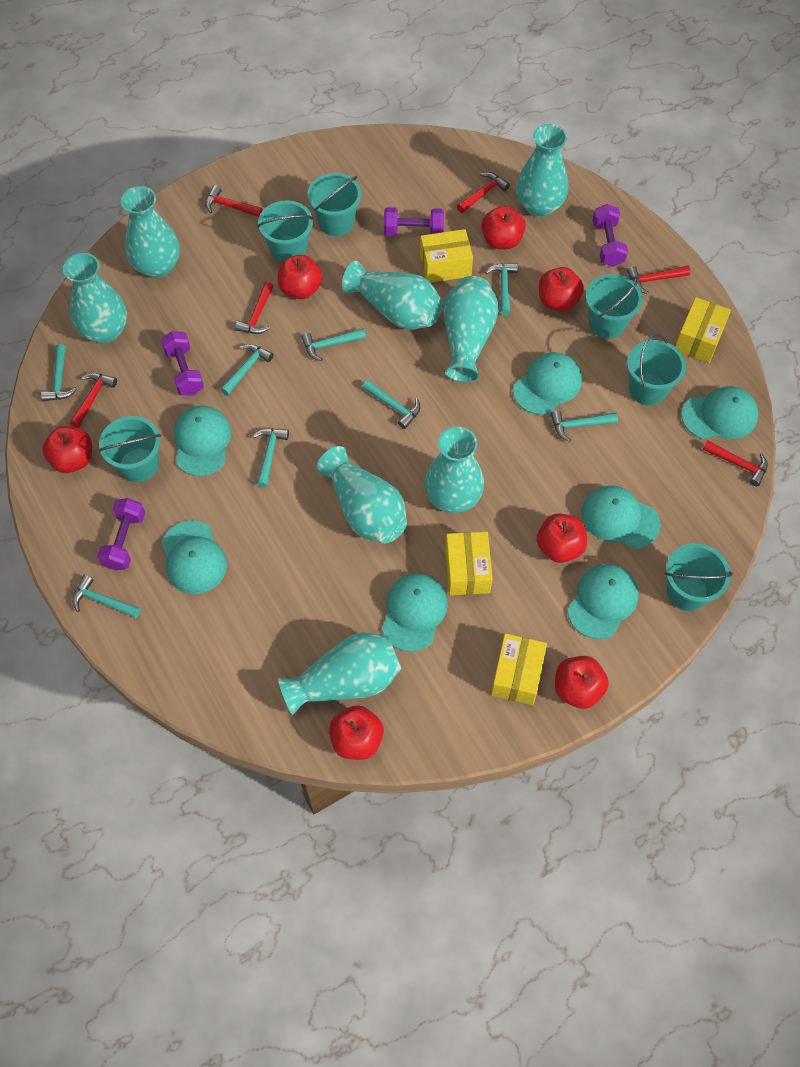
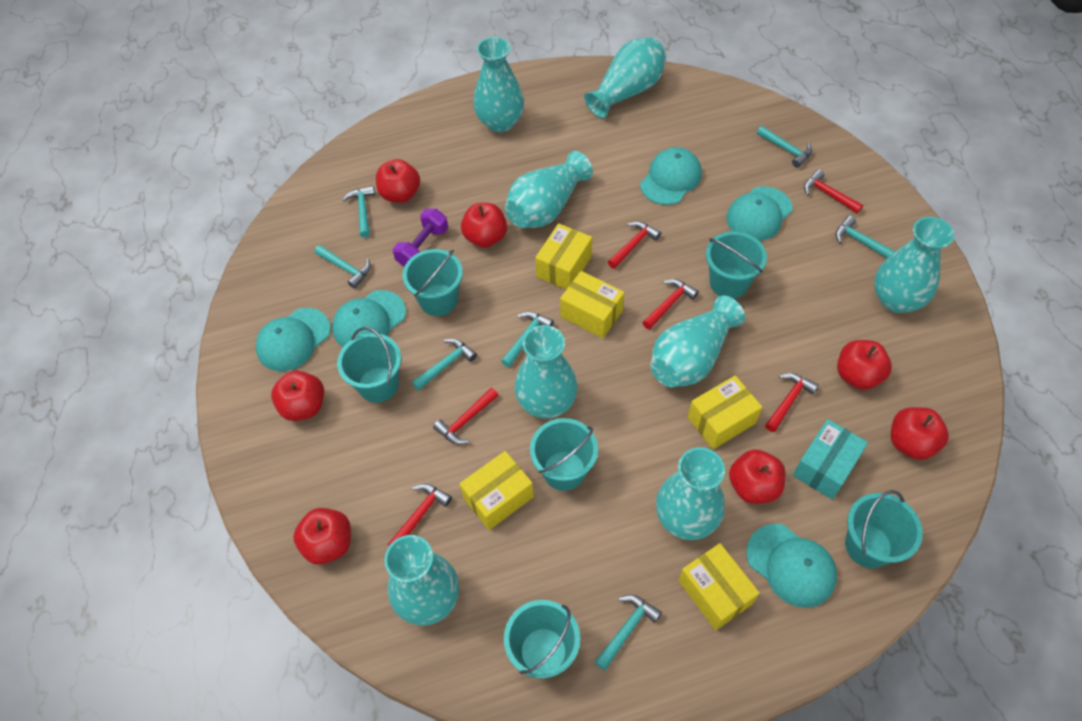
purple dumbbell: [97,498,145,570] [161,331,204,395] [384,207,444,236] [593,204,628,267] = 4 -> [393,209,448,267] = 1
turquoise box: none = 0 -> [793,419,868,499] = 1
turquoise cap: [162,520,227,594] [174,406,231,476] [382,573,448,652] [513,352,582,415] [568,564,639,639] [581,486,661,549] [681,386,759,439] = 7 -> [256,308,331,371] [332,290,406,347] [640,147,702,205] [726,186,792,241] [746,524,837,608] = 5
turquoise hammer: [41,344,77,401] [72,575,140,618] [220,344,273,395] [253,429,289,488] [301,328,366,361] [362,380,420,429] [485,263,518,316] [551,410,618,442] = 8 -> [315,245,371,289] [343,186,375,238] [412,339,477,390] [501,312,554,367] [595,595,662,670] [757,126,812,168] [835,216,895,258] = 7
yellow box: [420,229,473,283] [445,532,493,595] [491,633,547,705] [675,297,731,363] = 4 -> [459,451,534,530] [535,223,592,290] [560,271,624,338] [678,543,759,630] [688,375,762,449] = 5

